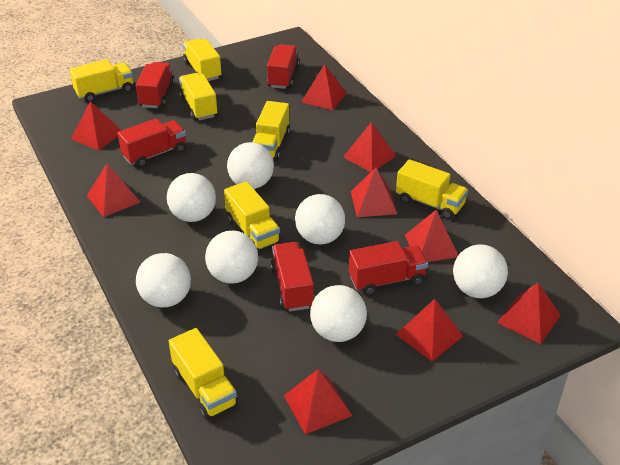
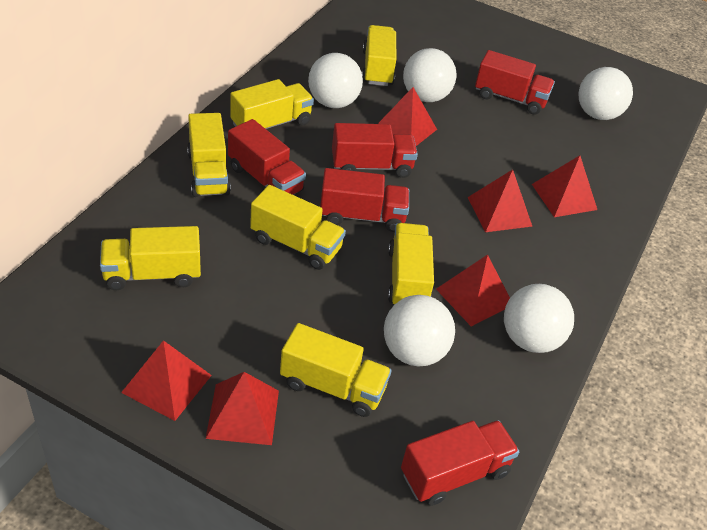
red pyramid: [71,101,122,150] [87,164,141,217] [284,369,353,434] [301,64,346,110] [343,122,396,172] [351,167,397,217] [396,299,463,361] [405,210,458,262] [497,283,561,344] = 9 -> [121,340,212,421] [206,372,279,445] [378,87,437,146] [436,255,510,326] [467,169,533,232] [532,155,597,217] = 6
white ball: [136,253,191,307] [167,173,216,222] [205,231,258,284] [227,142,274,189] [295,194,345,245] [310,285,367,342] [453,244,508,298] = 7 -> [308,53,363,108] [384,295,455,366] [403,48,457,102] [504,284,574,353] [579,67,633,120] = 5

